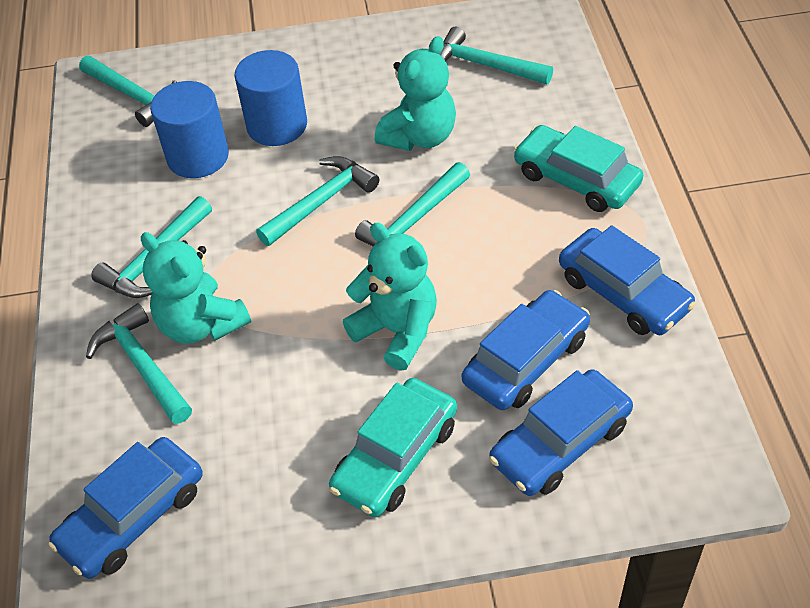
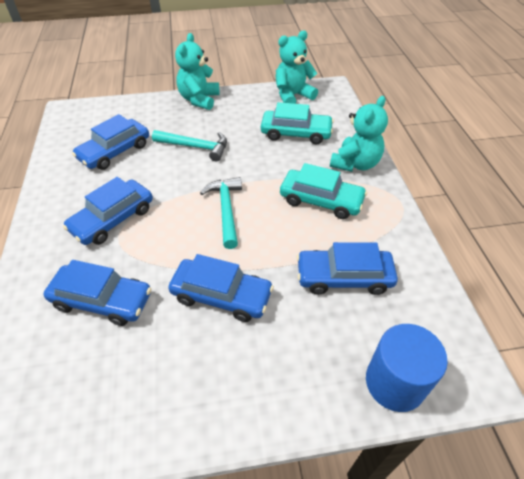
blue car: [48,437,203,579] [462,290,590,410] [489,369,633,496] [559,225,696,335] = 4 -> [43,260,151,326] [63,177,153,245] [72,114,149,170] [168,254,274,322] [296,242,398,295] = 5
blue cylinder: [150,81,229,178] [234,50,307,146] = 2 -> [366,324,448,412] = 1
turquoise hammer: [79,56,176,127] [86,303,192,424] [91,196,212,298] [256,156,379,246] [355,162,470,246] [440,27,553,84] = 6 -> [152,130,227,162] [200,177,242,249] = 2

